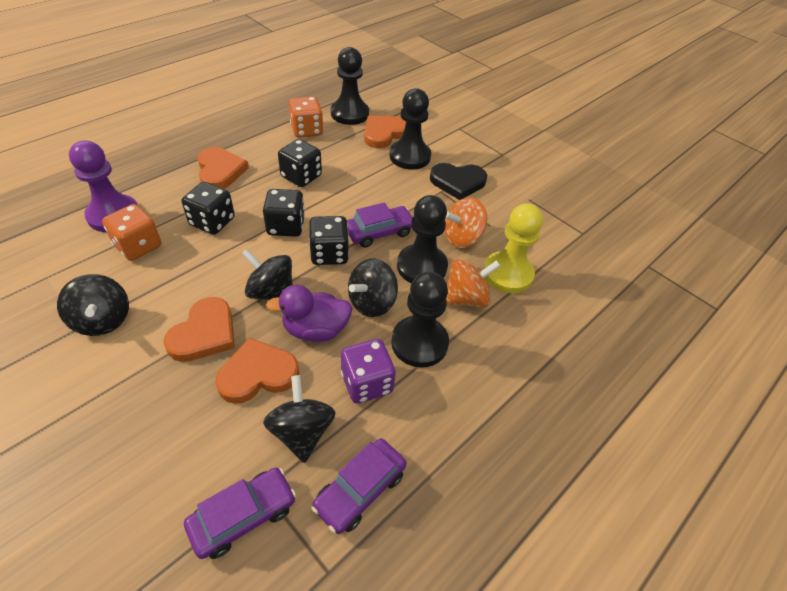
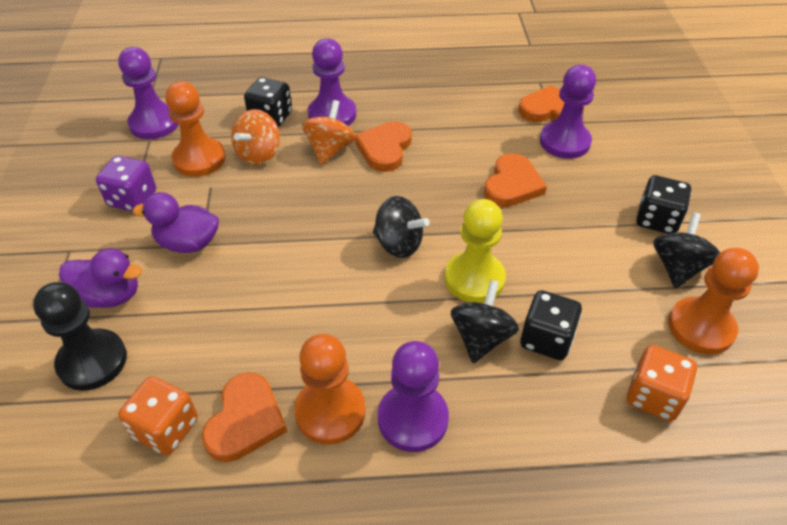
black dice: [182,182,235,235] [263,189,305,237] [278,139,322,187] [309,216,349,265] = 4 -> [244,77,292,127] [520,290,582,360] [636,175,691,234] = 3
black heart: [430,163,487,200] = 1 -> none = 0
black pawn: [331,47,369,125] [390,88,431,170] [391,272,449,368] [397,195,448,283] = 4 -> [33,282,127,391] = 1
black spinning top: [57,274,129,336] [241,249,293,300] [263,375,336,463] [348,259,398,317] = 4 -> [373,196,429,258] [451,280,519,363] [653,212,720,288] = 3
orange pawn: none = 0 -> [166,81,226,177] [294,334,366,445] [668,248,759,355] = 3
purple car: [184,468,296,559] [311,438,407,534] [347,202,413,248] = 3 -> none = 0
purple duck: [266,285,353,342] = 1 -> [59,248,142,308] [133,192,219,253] = 2
purple pawn: [69,141,137,232] = 1 -> [118,47,179,139] [308,38,356,126] [378,341,449,452] [540,65,596,159] = 4

